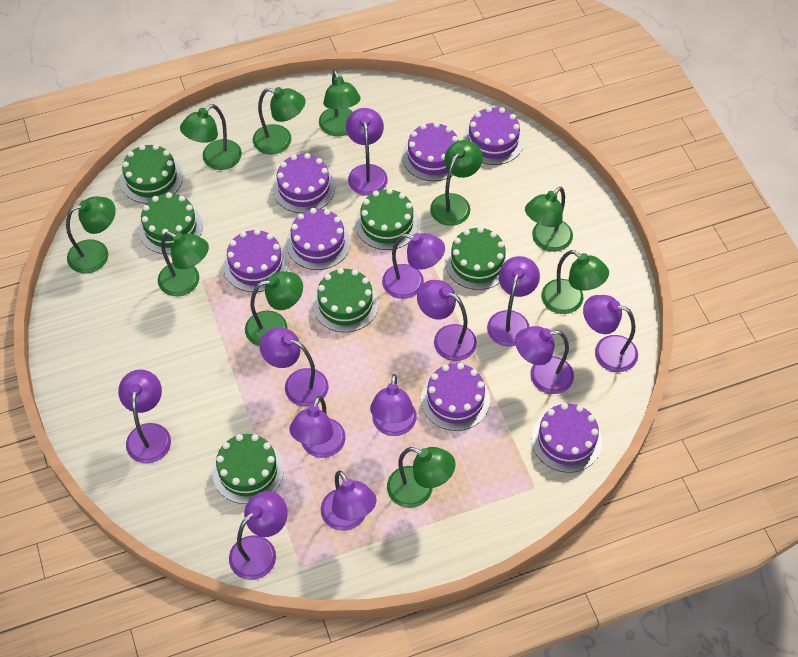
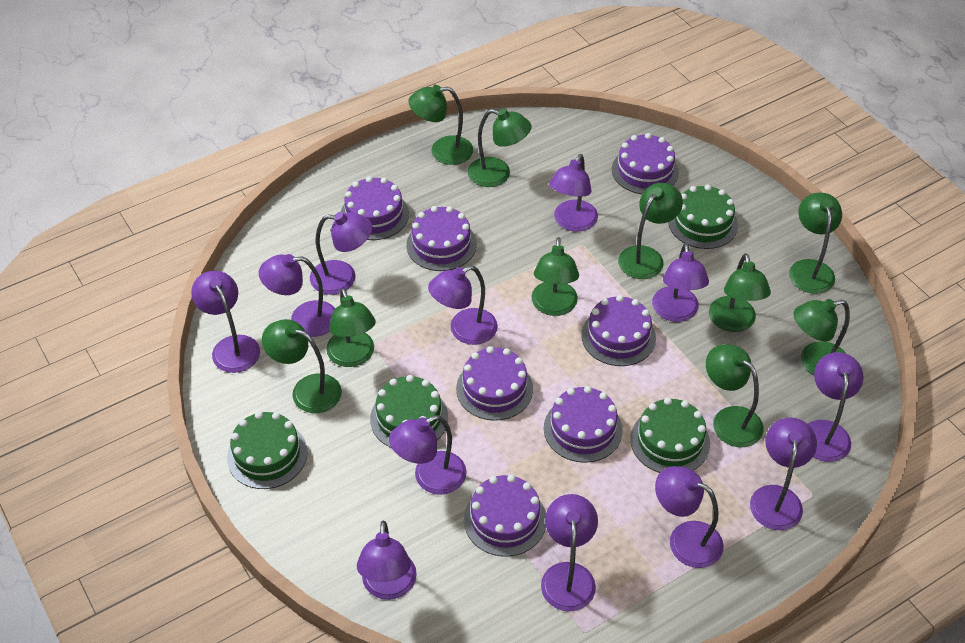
green cake: [120,144,183,204] [139,192,203,254] [212,434,284,504] [313,268,379,332] [355,188,419,250] [445,227,509,290] = 6 -> [227,411,308,489] [370,375,448,448] [630,397,710,473] [668,184,738,249] = 4

